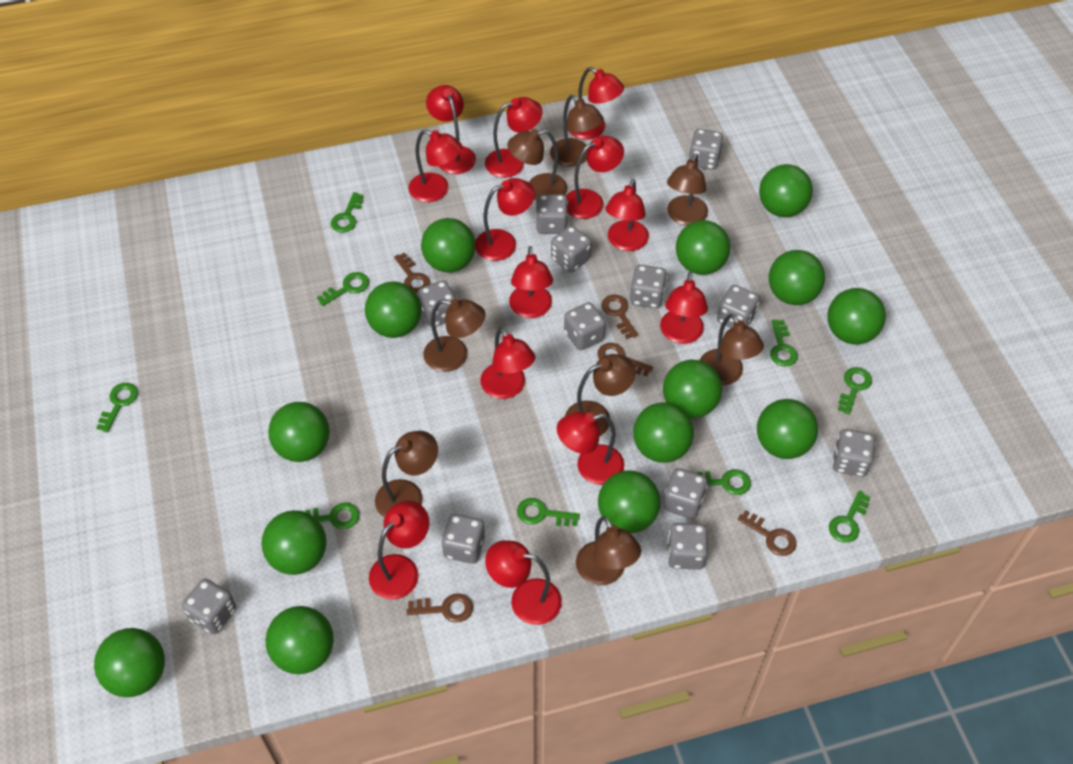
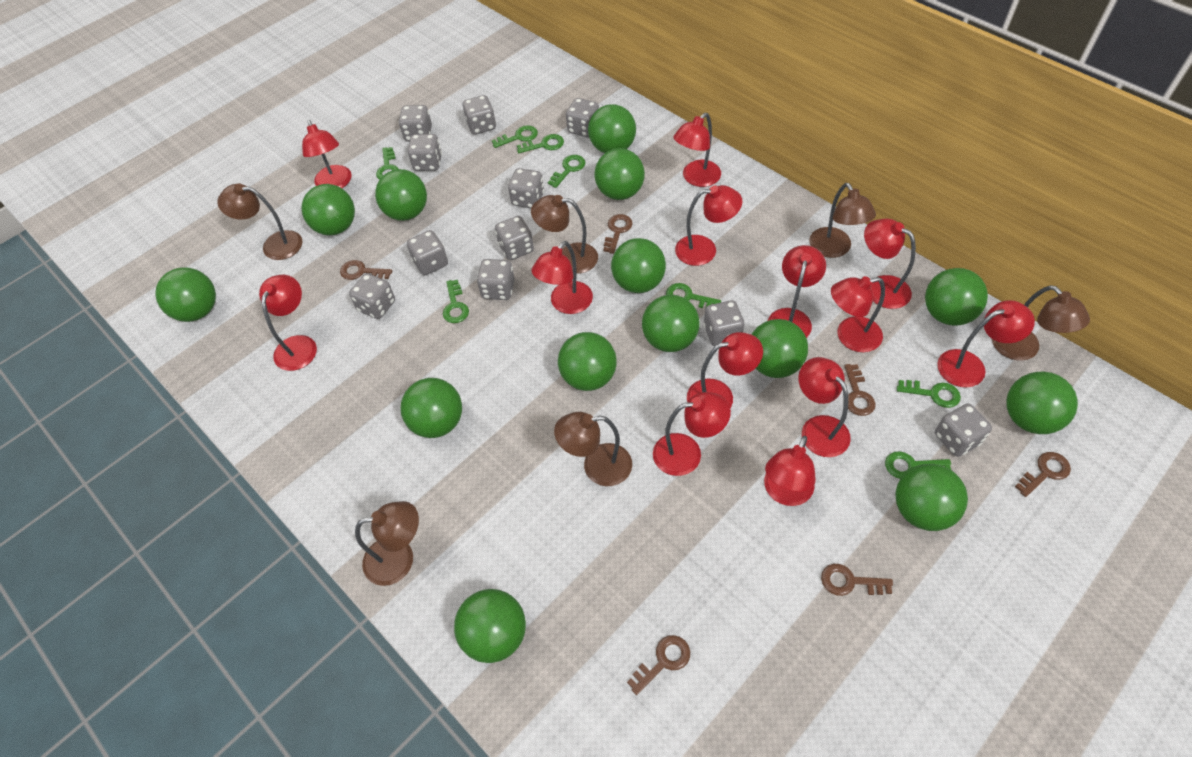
brown key: [394,253,430,294] [407,593,473,623] [597,343,653,376] [601,295,638,339] [738,510,796,556] = 5 -> [340,260,392,280] [603,214,633,254] [627,635,690,695] [821,564,893,596] [845,364,876,416] [1015,452,1071,497] = 6
brown lamp: [375,431,438,518] [423,299,485,372] [507,129,567,200] [550,95,604,167] [565,354,636,436] [576,516,641,585] [667,154,708,226] [700,314,764,385] = 8 -> [217,183,302,260] [355,501,419,586] [531,195,598,274] [554,412,632,486] [809,183,876,258] [992,285,1090,361] = 6
green key: [96,383,138,433] [305,503,359,529] [317,272,369,306] [331,192,364,233] [517,498,580,526] [697,469,751,495] [770,319,798,367] [829,491,871,543] [838,367,872,415] = 9 -> [376,147,398,180] [443,280,469,323] [492,125,538,148] [517,134,564,153] [548,155,585,188] [666,283,721,308] [885,452,951,479] [897,380,961,408] = 8
grey dice: [182,579,236,634] [418,280,457,327] [441,514,485,564] [536,194,568,234] [551,226,592,273] [564,302,606,350] [630,265,667,308] [663,468,707,519] [667,523,708,570] [688,129,724,170] [717,285,760,328] [833,429,875,477] = 12 -> [349,273,395,319] [399,105,432,141] [407,230,448,275] [408,134,442,171] [463,95,496,135] [477,259,515,300] [495,216,534,260] [508,168,544,208] [566,98,599,137] [704,300,745,346] [935,403,992,457] = 11

